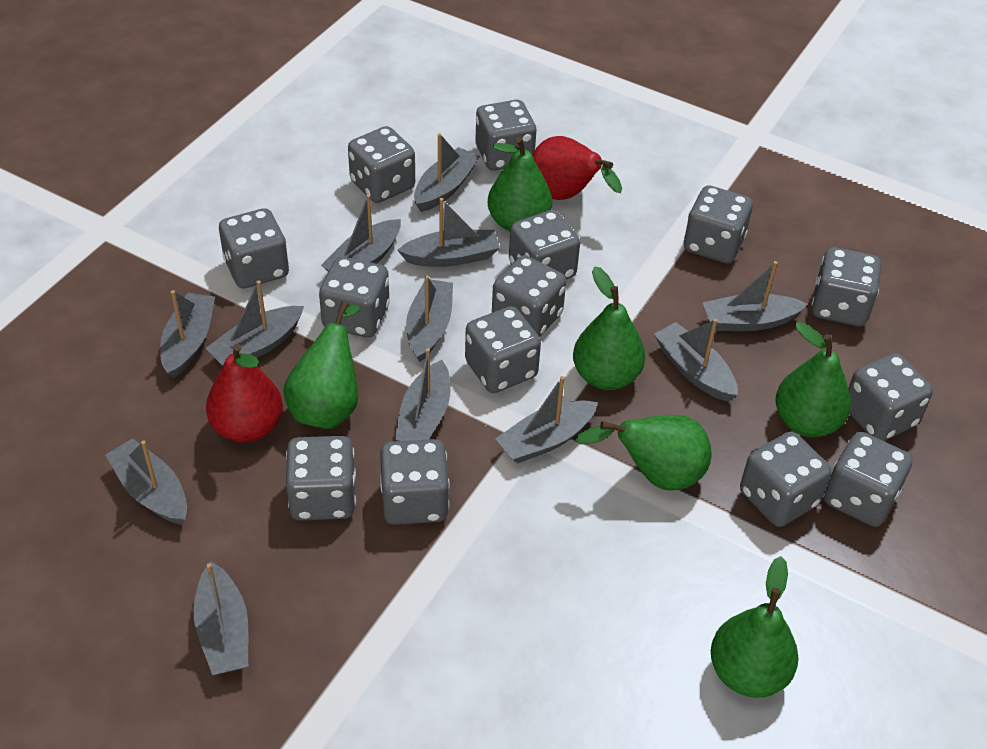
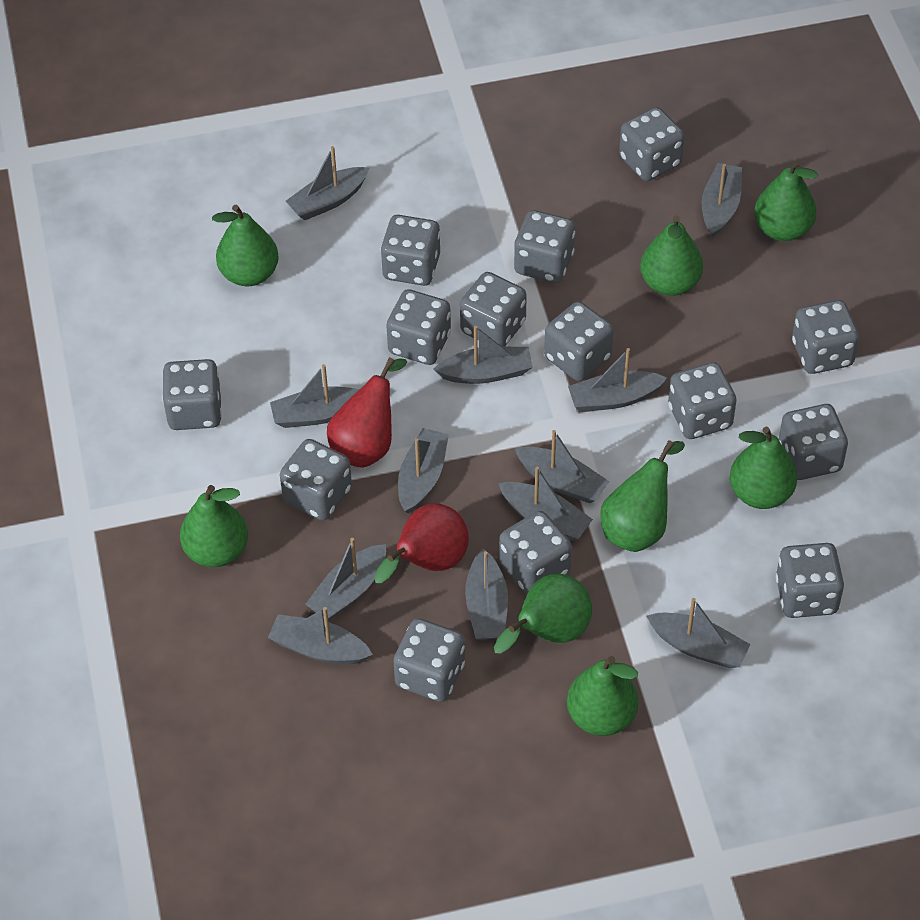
green pear: [284,301,360,429] [488,137,552,232] [573,266,645,390] [576,415,711,491] [711,556,799,698] [776,322,851,437] = 6 -> [180,485,248,567] [212,205,279,286] [494,573,592,654] [567,656,638,736] [600,440,685,552] [640,215,703,296] [730,427,797,509] [754,159,818,241] = 8

